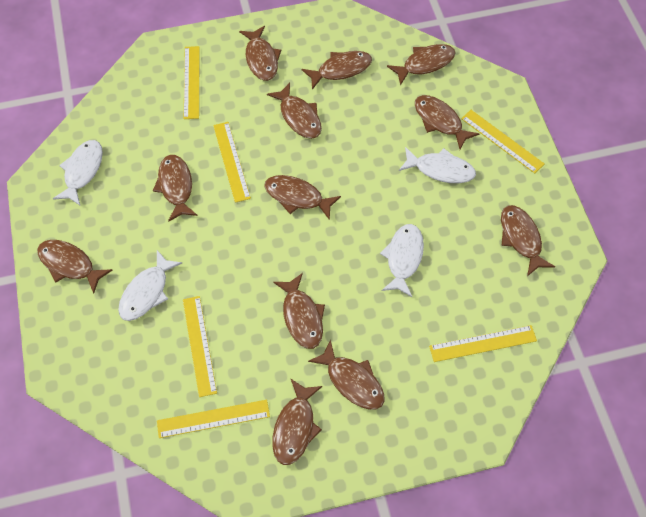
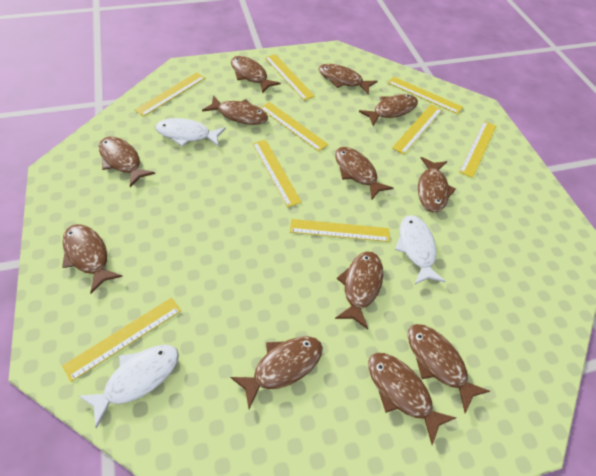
white fish: [53,140,103,205] [118,250,182,321] [380,224,424,297] [399,147,476,183] = 4 -> [79,345,179,428] [156,118,226,147] [395,215,446,285] = 3
yellow ruler: [157,400,270,438] [183,296,217,397] [184,46,200,119] [213,122,251,203] [429,325,537,362] [461,110,545,174] = 6 -> [62,297,181,382] [135,72,205,117] [252,140,302,207] [260,102,329,151] [265,54,315,101] [290,219,390,242] [388,76,463,114] [392,104,442,154] [459,121,496,178] = 9

